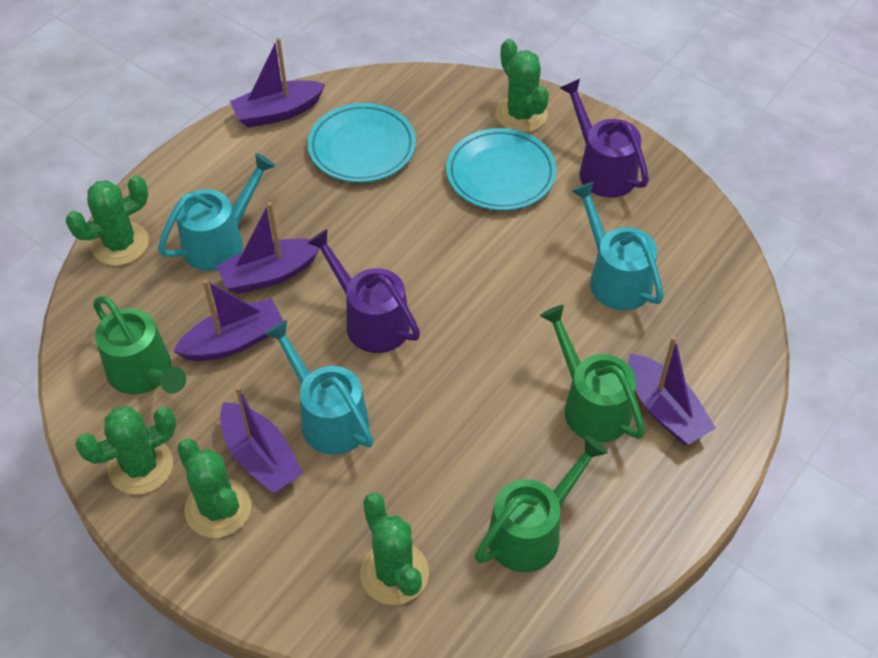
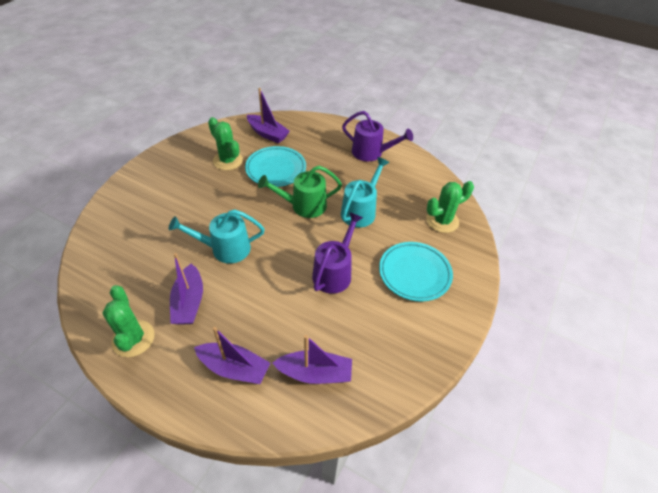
green cactus: [65,175,149,266] [75,406,176,495] [177,439,251,538] [360,493,429,605] [495,39,549,133] = 5 -> [102,285,155,357] [208,117,243,170] [426,181,474,233] = 3
green watering can: [93,296,186,394] [475,435,608,572] [540,305,645,443] = 3 -> [258,166,342,218] = 1
purple boat: [173,280,283,361] [216,202,319,294] [220,386,303,493] [230,38,325,128] [628,336,716,445] = 5 -> [170,253,203,325] [194,327,270,384] [247,88,290,143] [272,335,352,384] = 4
turquoise watering can: [158,153,276,271] [264,320,374,455] [572,182,664,310] = 3 -> [169,209,265,263] [341,157,390,227] = 2

